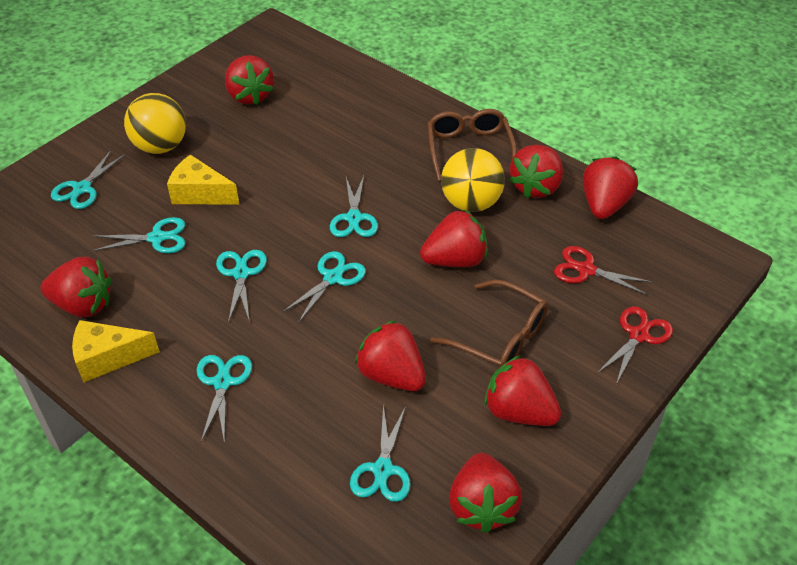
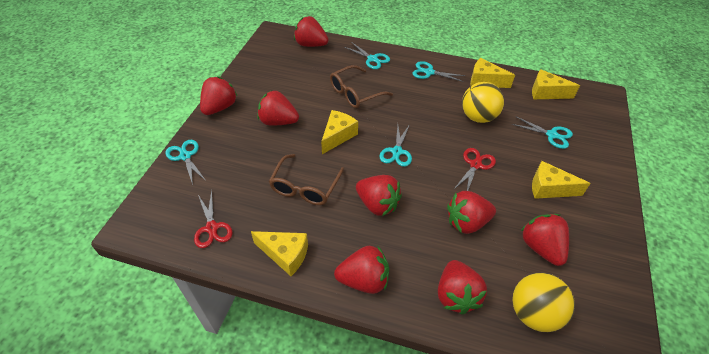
turquoise scissors: [51,150,126,209] [92,217,185,253] [197,355,252,444] [216,250,267,323] [283,251,366,323] [330,176,378,237] [350,405,411,502] = 7 -> [166,140,206,185] [345,42,390,69] [379,124,412,167] [412,61,465,82] [512,117,573,149] = 5
yellow cheese: [72,320,160,383] [167,155,239,205] = 2 -> [251,231,308,276] [321,110,358,154] [470,58,515,88] [532,69,580,99] [532,161,591,199] = 5

